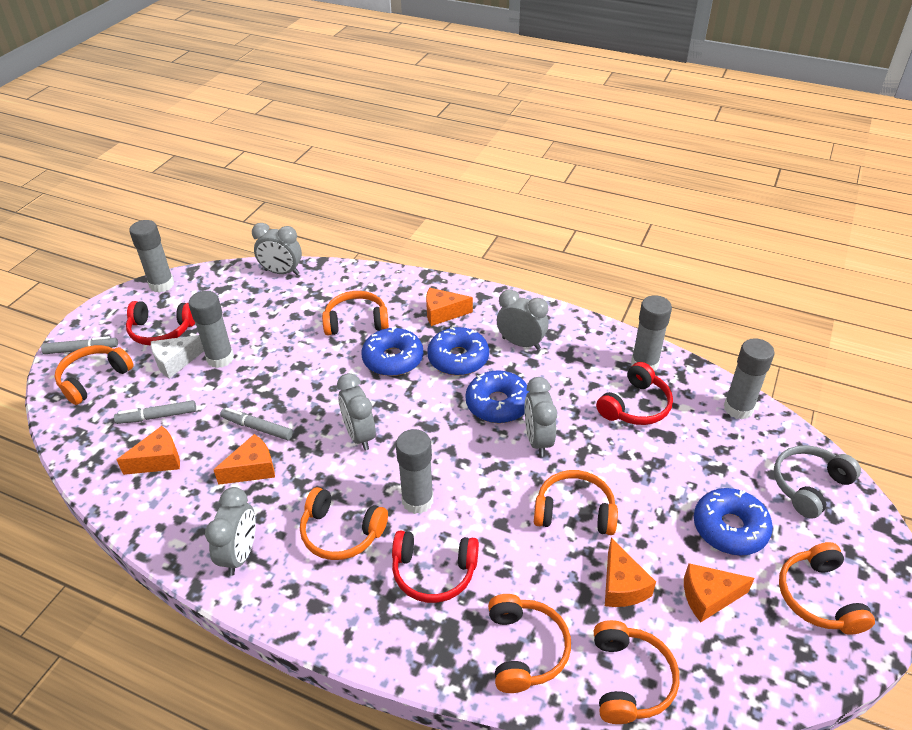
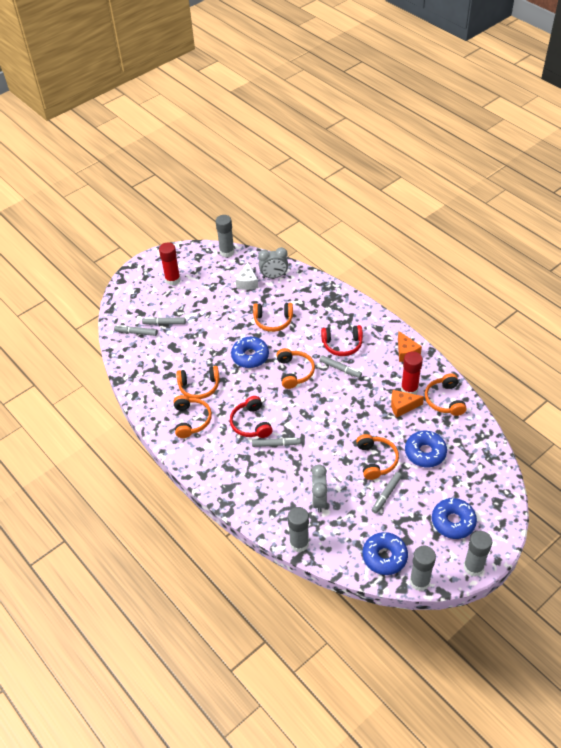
grey clock: [205,487,256,576] [252,223,302,275] [337,373,376,450] [497,289,549,350] [525,377,557,457] = 5 -> [258,247,288,278] [311,464,327,513] = 2
grey glue stick: [129,220,174,293] [188,291,234,368] [396,429,433,514] [631,295,672,371] [724,338,775,420] = 5 -> [216,215,234,257] [288,507,309,552] [410,546,436,591] [464,531,492,577] = 4
grey headphones: [774,445,861,519] = 1 -> none = 0
grey marker: [41,336,118,354] [114,400,196,424] [220,408,293,440] = 3 -> [114,325,157,336] [142,317,186,325] [252,438,301,447] [319,355,362,378] [372,472,402,514] = 5
orange cheese: [117,426,180,475] [213,434,275,485] [426,288,473,326] [605,538,656,607] [684,563,755,622] = 5 -> [391,390,424,418] [398,331,422,362] = 2
orange headphones: [55,345,134,405] [300,487,388,560] [322,291,389,336] [488,594,571,693] [534,470,618,535] [594,620,679,724] [779,542,875,635] = 7 -> [174,395,212,438] [176,366,220,399] [253,303,293,332] [276,348,315,389] [356,434,399,480] [425,373,467,416] = 6
red glue stick: none = 0 -> [159,242,181,285] [401,351,423,394] = 2
red headphones: [126,301,195,345] [392,530,479,603] [596,362,673,425] = 3 -> [230,396,273,438] [321,325,363,356] = 2

